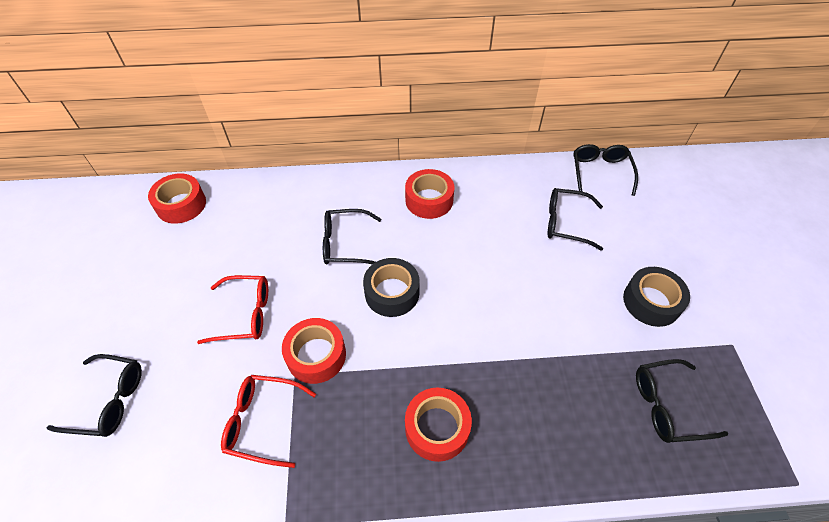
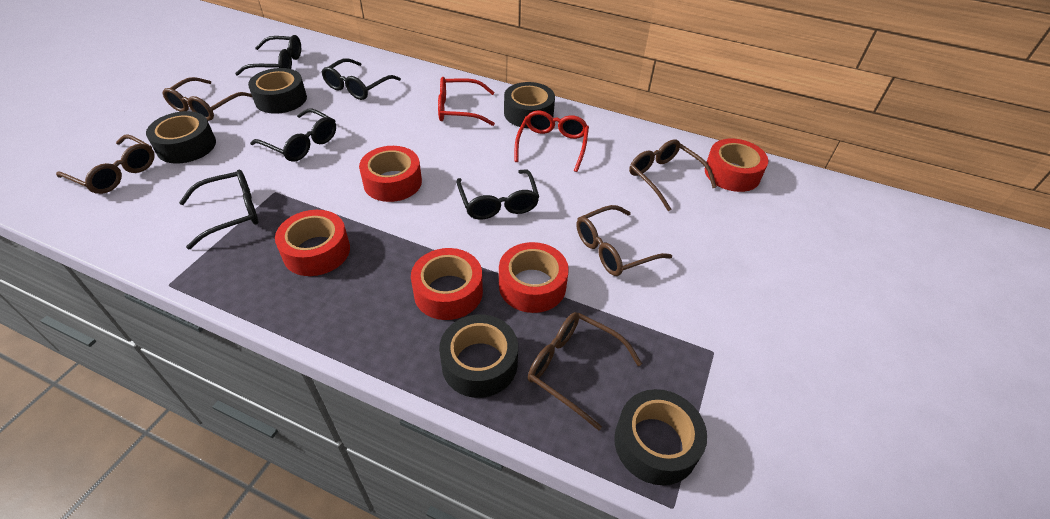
black tape: [363,258,420,317] [623,267,690,327] = 2 -> [146,111,216,164] [248,68,307,114] [439,315,518,398] [504,82,555,128] [614,389,707,485] = 5
brown glasses: none = 0 -> [56,134,155,194] [163,77,252,121] [528,312,642,431] [577,205,672,276] [629,139,717,211] = 5
red tape: [148,173,206,224] [282,318,346,384] [405,169,454,219] [405,388,472,462] = 4 -> [275,210,350,276] [359,146,422,202] [411,248,483,320] [499,242,569,313] [705,139,768,192] = 5

